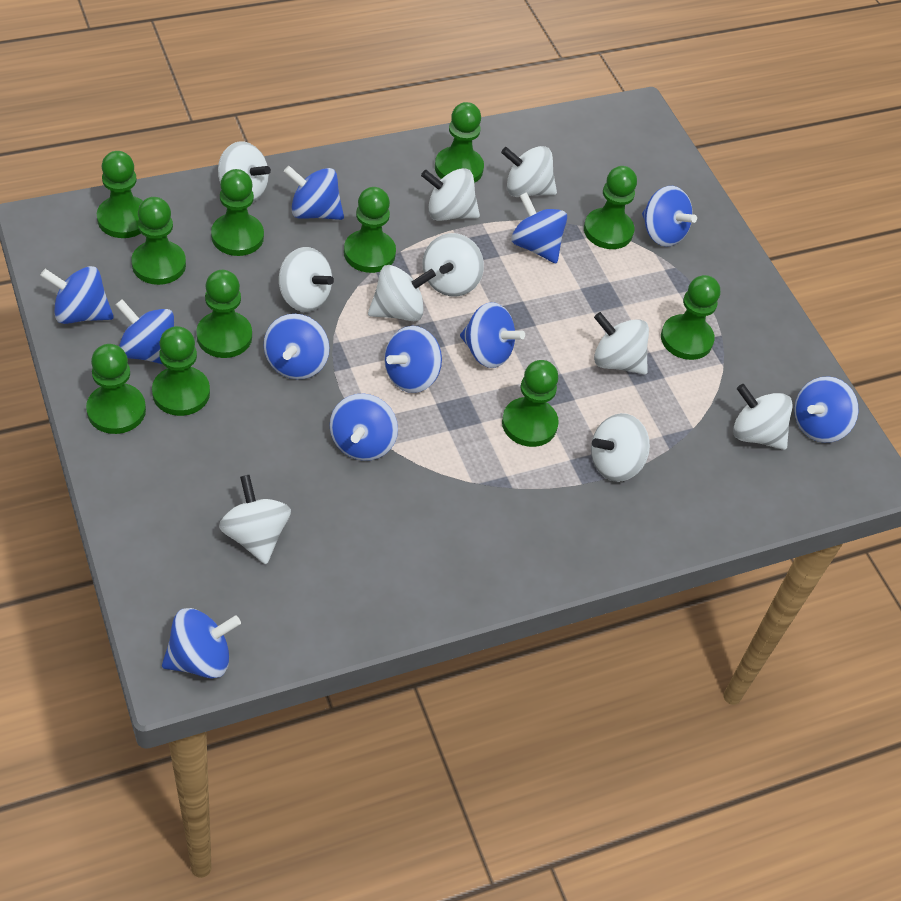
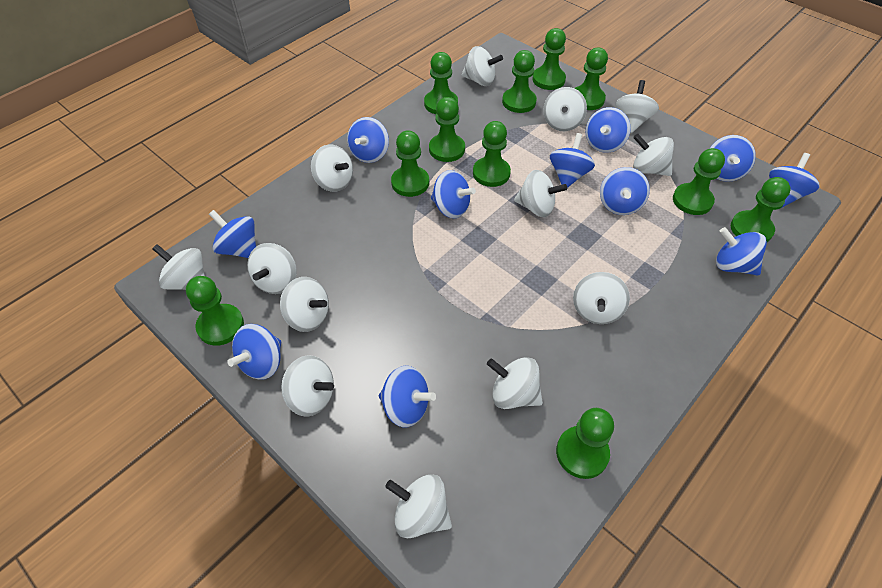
white spinning top: [218,141,271,202] [219,475,291,564] [279,247,334,312] [368,265,436,321] [421,168,480,221] [423,233,484,297] [501,146,557,197] [591,413,650,482] [594,312,649,375] [733,384,793,450] = 10 -> [152,244,205,290] [247,243,297,294] [280,277,329,332] [281,355,334,416] [311,144,353,192] [385,474,452,538] [462,46,503,86] [487,357,543,409] [514,170,567,217] [543,87,587,131] [573,272,630,324] [616,80,659,133] [633,134,674,176] = 13

